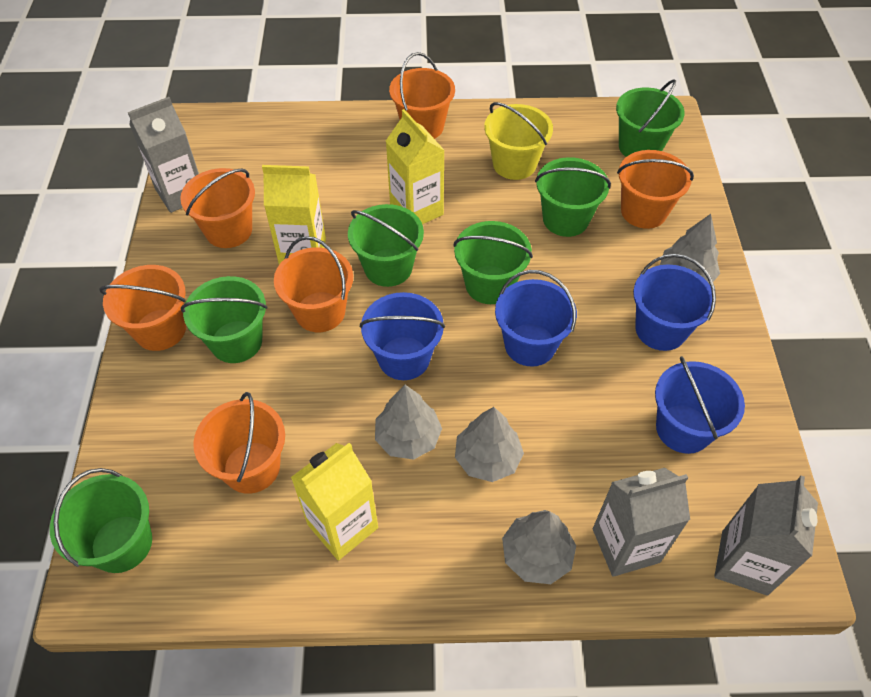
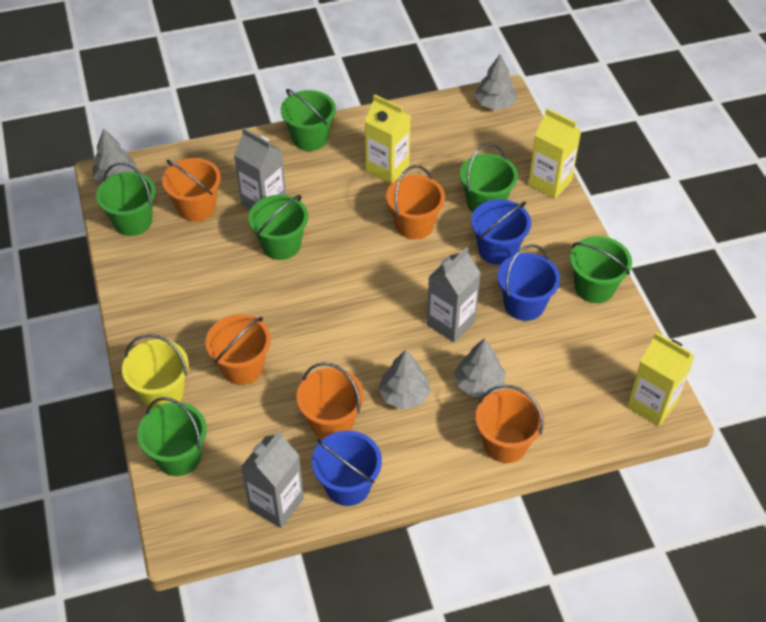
blue bucket: [360,292,445,380] [495,270,577,367] [633,254,716,351] [655,356,745,454] = 4 -> [312,431,382,506] [471,199,531,265] [498,244,560,321] = 3
orange bucket: [99,265,186,351] [180,168,255,248] [193,392,285,494] [274,236,353,332] [389,52,455,139] [617,150,694,229] = 6 -> [162,158,221,222] [205,314,271,385] [297,362,364,439] [386,165,445,239] [475,384,544,463] = 5

